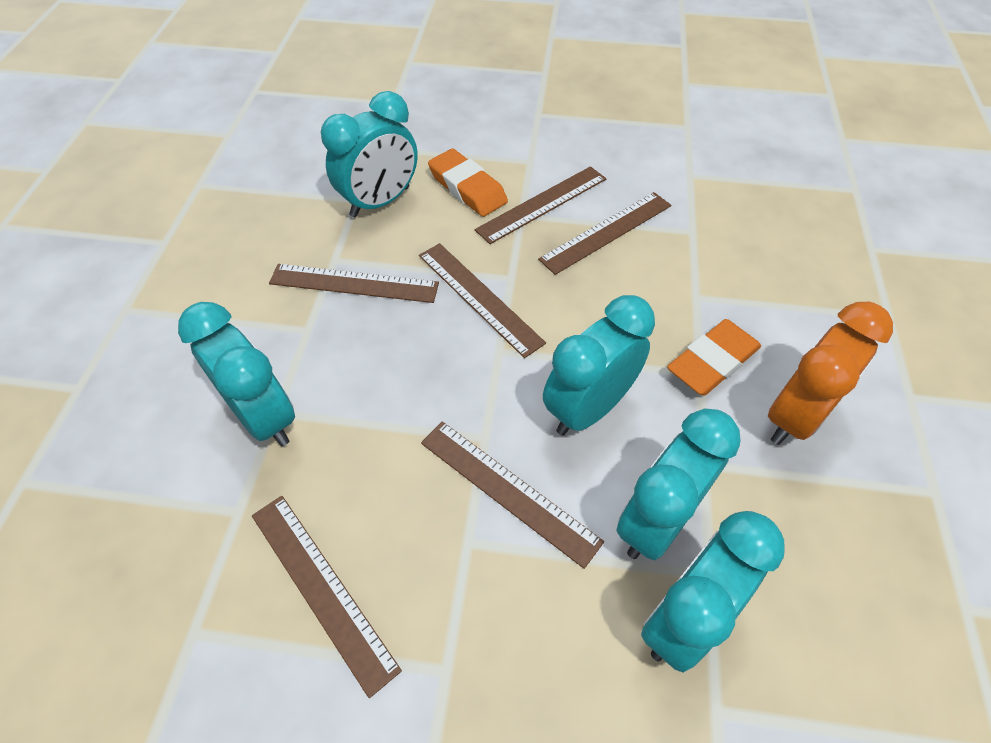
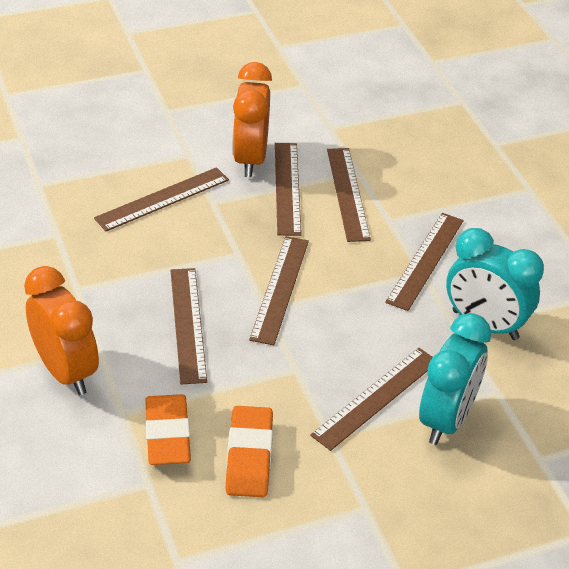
brown ruler: [252,496,402,698] [269,264,439,303] [419,243,546,358] [421,421,604,569] [475,166,606,244] [538,192,671,275] = 6 -> [94,167,229,231] [171,268,207,385] [249,236,309,345] [275,143,301,236] [310,348,433,451] [327,148,371,242] [385,213,464,311] = 7
orange clock: [768,302,893,445] = 1 -> [24,266,99,395] [232,62,272,177] = 2
turquoise clock: [178,302,295,446] [321,91,418,218] [543,295,655,436] [617,408,741,560] [641,511,785,672] = 5 -> [419,313,491,445] [446,228,544,340] = 2

